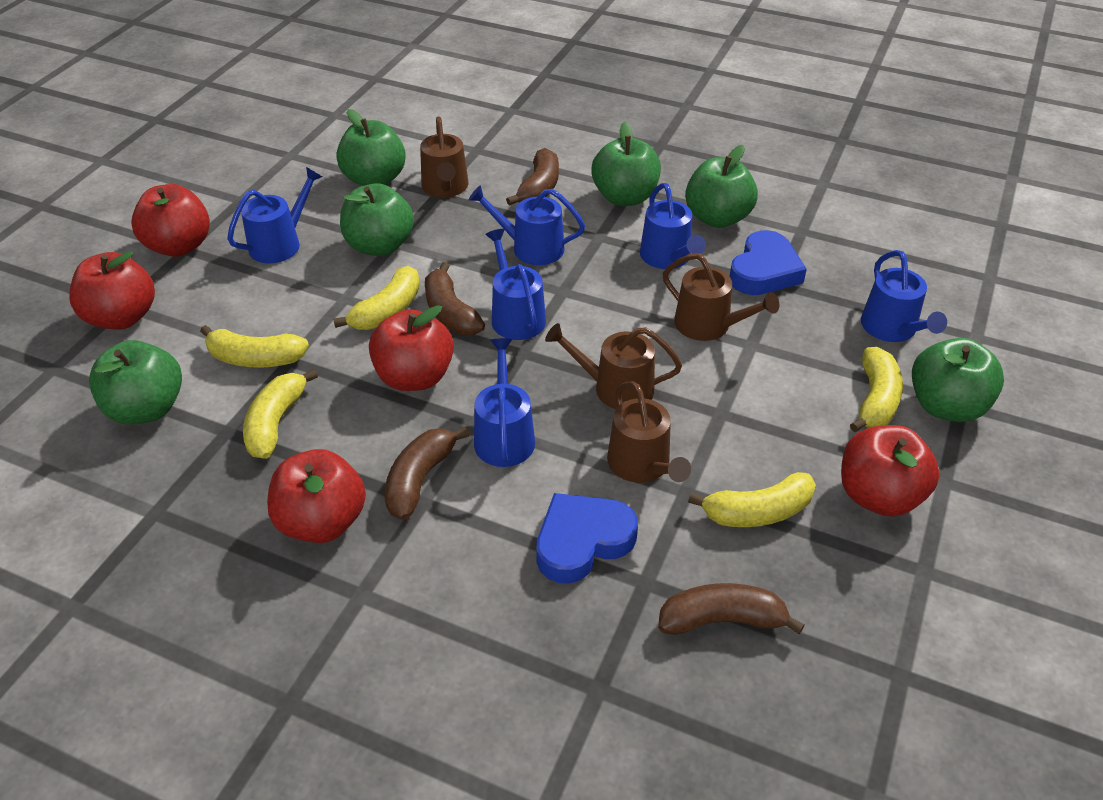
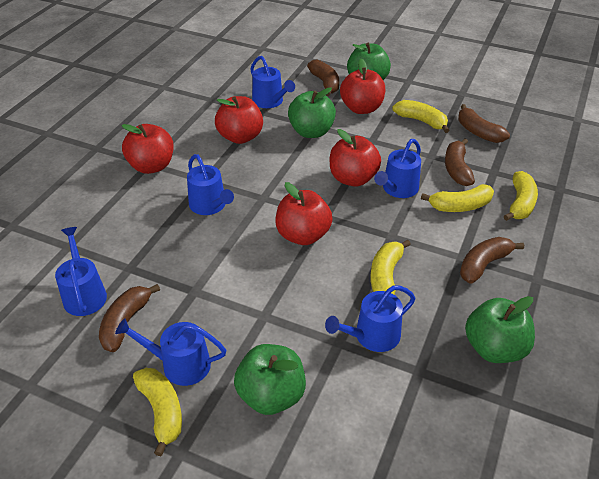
blue heart: [536,493,638,583] [729,230,807,295] = 2 -> none = 0
brown banana: [384,427,470,520] [425,262,485,335] [506,148,559,206] [658,583,804,635] = 4 -> [99,284,160,352] [307,59,339,96] [445,139,475,186] [458,104,510,143] [460,237,524,284] = 5
brown watering can: [420,116,468,198] [545,323,682,409] [607,381,691,483] [663,253,779,341] = 4 -> none = 0
green apple: [89,340,182,425] [336,109,406,186] [340,183,414,256] [592,122,661,206] [685,145,758,228] [912,338,1004,422] = 6 -> [234,344,306,415] [288,87,336,138] [347,43,391,80] [465,296,535,363] = 4

